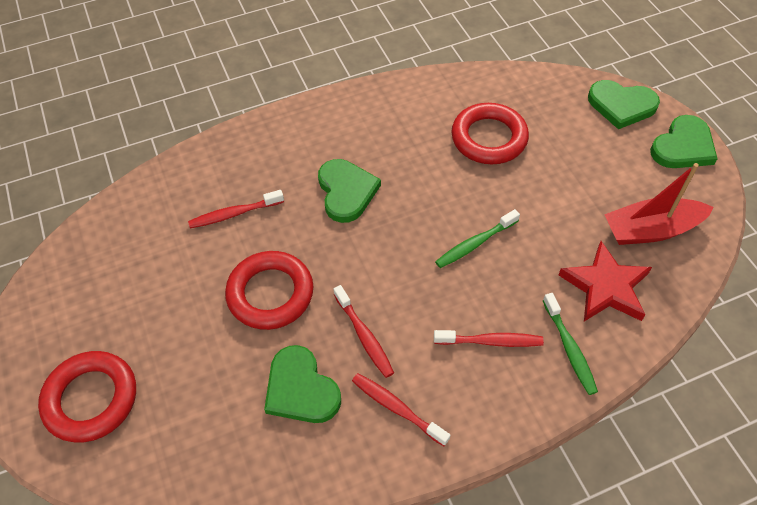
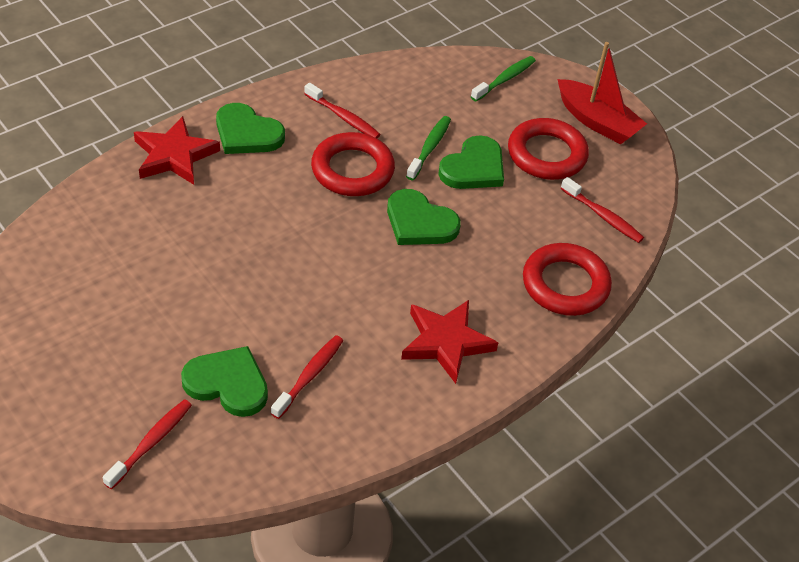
red star: [559,241,652,321] = 1 -> [134,116,220,185] [401,300,498,384] = 2

